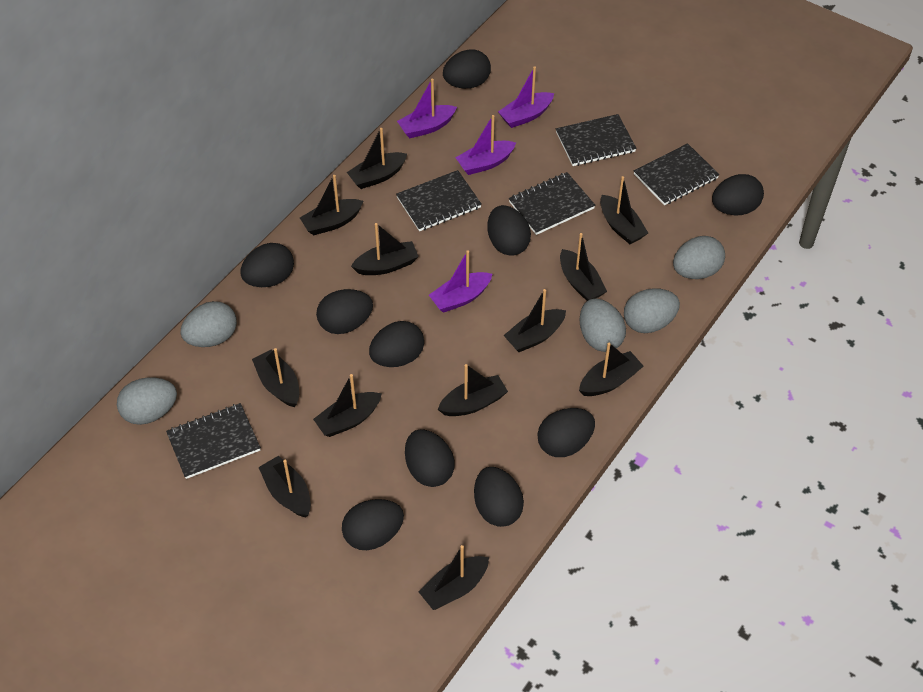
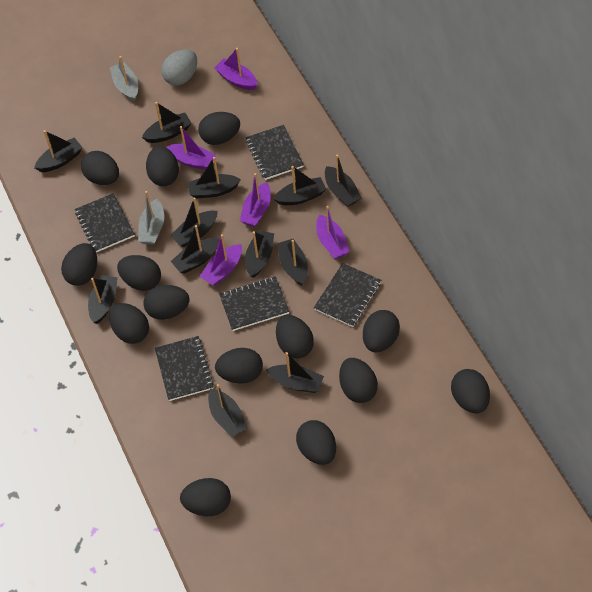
black egg: [241,243,294,287] [316,289,373,334] [342,499,404,550] [369,321,424,367] [405,429,455,487] [443,50,491,89] [474,467,524,527] [487,205,531,256] [537,408,595,457] [712,174,764,216] = 10 -> [61,243,97,286] [81,151,119,185] [109,303,149,344] [117,255,161,291] [143,285,190,320] [146,146,179,186] [180,478,231,516] [198,112,240,145] [215,348,263,384] [276,315,314,359] [296,420,336,465] [339,358,378,403] [363,310,400,353] [451,369,490,414] = 14
grey boat: none = 0 -> [110,56,138,102] [138,191,164,245] = 2
grey egg: [117,378,177,425] [181,301,237,347] [579,298,626,352] [624,288,680,333] [673,236,725,279] = 5 -> [161,49,197,85] = 1
purple boat: [397,79,457,138] [429,250,492,313] [455,115,516,175] [498,67,554,128] = 4 -> [167,126,216,170] [199,234,242,286] [214,48,257,90] [240,173,271,227] [316,206,350,259] = 5

